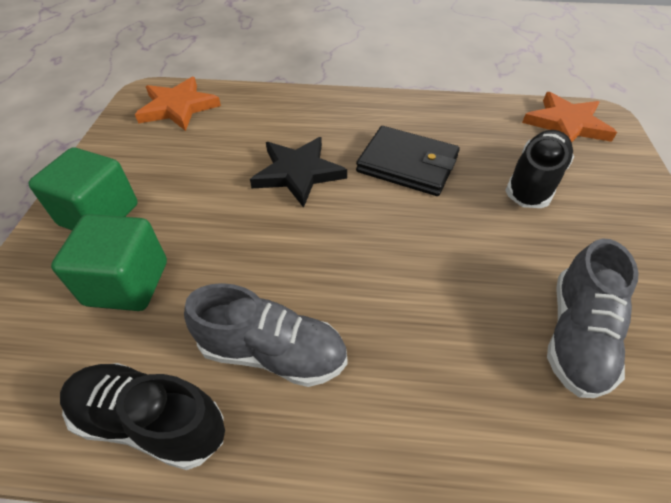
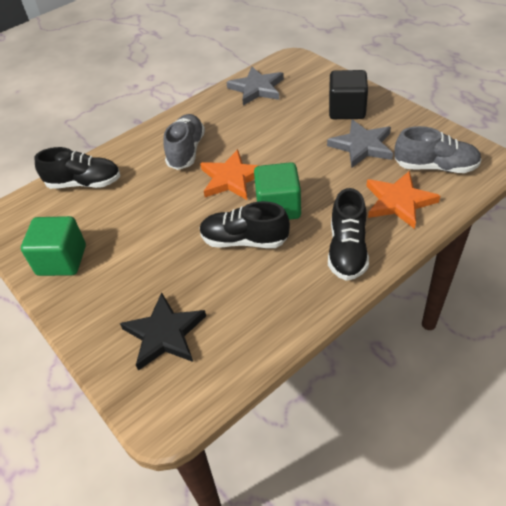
black cube: none = 0 -> [329,70,368,119] = 1
black shoe: [60,363,225,470] [505,130,574,208] = 2 -> [35,147,121,189] [200,201,290,248] [328,188,369,281] = 3
black wallet: [356,126,460,196] = 1 -> none = 0
grey star: none = 0 -> [226,67,284,106] [327,120,393,168] = 2

